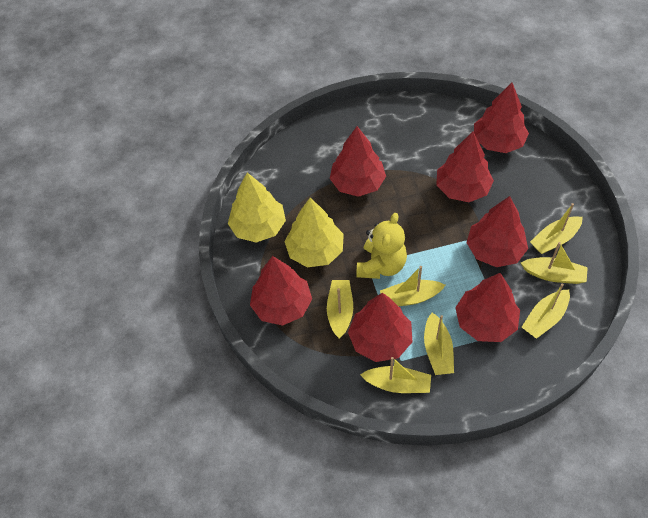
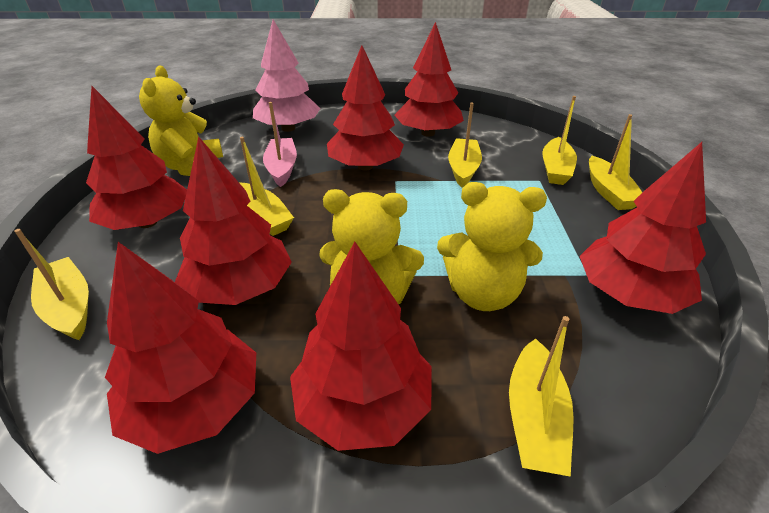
pink boat: none = 0 -> [263,102,297,187] = 1
pink tree: none = 0 -> [253,20,320,132] = 1
yellow boat: [327,280,353,339] [360,357,431,393] [380,266,445,306] [424,313,454,375] [521,242,588,284] [522,284,570,339] [530,203,583,254] = 7 -> [15,229,89,340] [239,137,294,236] [448,102,482,188] [509,316,574,477] [542,96,577,185] [589,114,642,210] = 6
yellow teddy bear: [356,213,407,279] = 1 -> [139,66,223,176] [319,189,424,304] [437,182,547,311] = 3
yellow tree: [228,173,286,243] [284,198,344,267] = 2 -> none = 0

